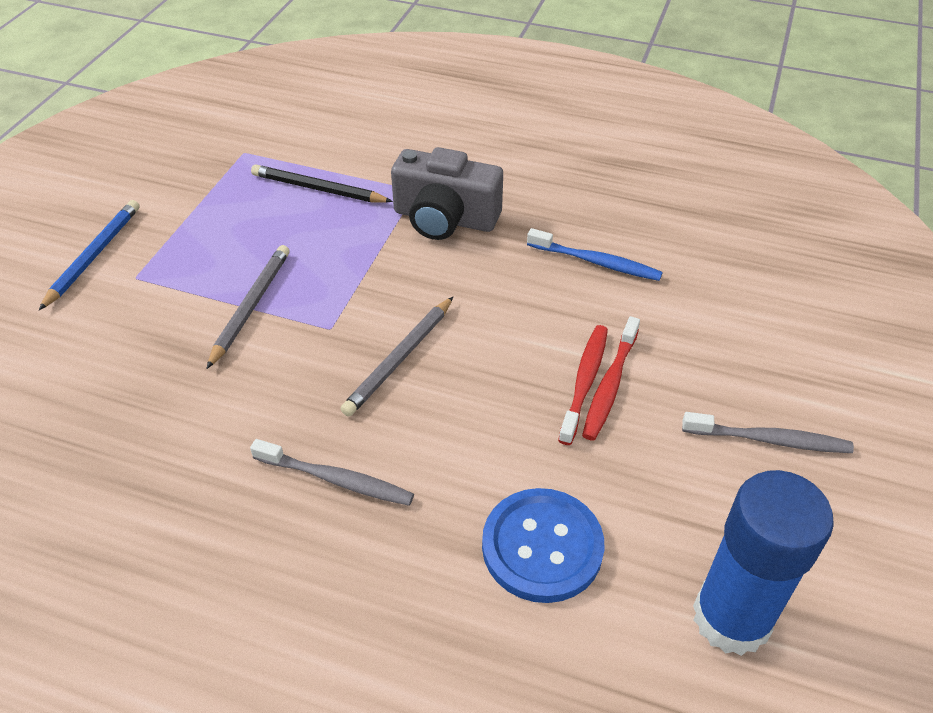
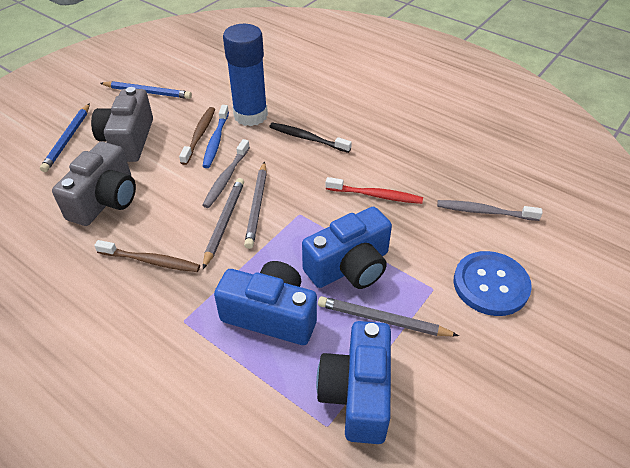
black pencil: [251,164,393,203] = 1 -> none = 0
black toothbrush: none = 0 -> [270,122,352,153] = 1
blue camera: none = 0 -> [214,261,317,345] [302,207,392,289] [316,321,391,444] = 3
blue pencil: [39,200,140,310] = 1 -> [40,103,90,172] [100,81,192,99] = 2
brown toothbrush: none = 0 -> [94,240,200,272] [179,107,215,165] = 2
grey camera: [391,147,503,240] = 1 -> [52,142,136,226] [91,87,153,162] = 2
grey pencil: [206,245,290,369] [341,297,453,417] = 2 -> [203,178,244,269] [244,162,267,249] [318,296,459,336] = 3
red toothbrush: [558,325,608,445] [582,316,640,441] = 2 -> [325,177,423,204] = 1

